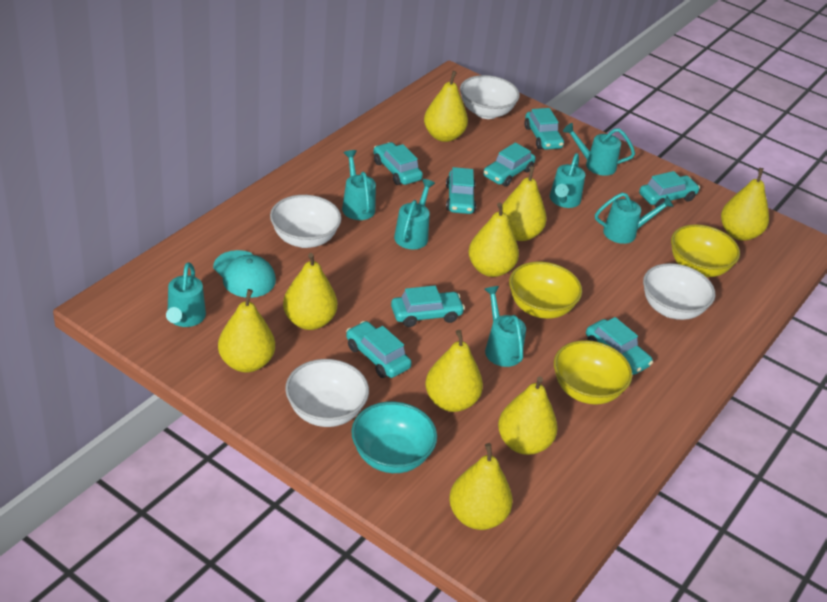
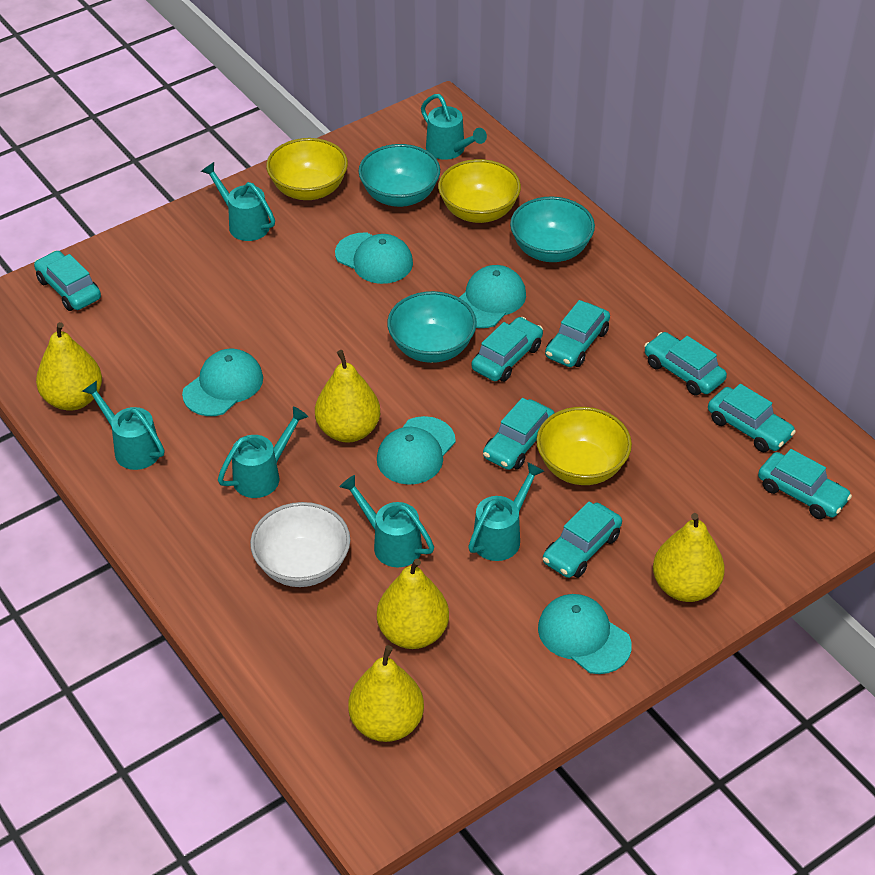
turquoise bowl: [351,402,437,473] = 1 -> [359,144,440,207] [387,291,477,363] [510,197,595,262] = 3
turquoise cap: [213,250,276,298] = 1 -> [182,349,263,416] [335,233,413,284] [377,416,456,485] [459,265,526,328] [538,594,632,674] = 5
turquoise watering can: [166,262,206,327] [342,150,376,220] [394,179,435,249] [485,286,526,367] [550,153,585,208] [563,123,635,176] [595,193,674,244] = 7 -> [82,381,165,470] [201,162,275,241] [218,406,308,498] [340,475,434,567] [421,94,487,160] [468,462,544,561] = 6
white bowl: [270,195,342,248] [285,359,369,427] [460,75,520,119] [643,263,715,320] = 4 -> [250,502,350,587] = 1
yellow pear: [218,289,275,373] [283,253,337,330] [424,71,468,142] [425,330,483,412] [449,443,513,530] [468,202,519,277] [498,377,557,455] [502,166,547,241] [721,168,769,241] = 9 -> [36,322,102,411] [315,350,380,443] [348,645,424,742] [377,559,449,649] [653,513,725,602] = 5

